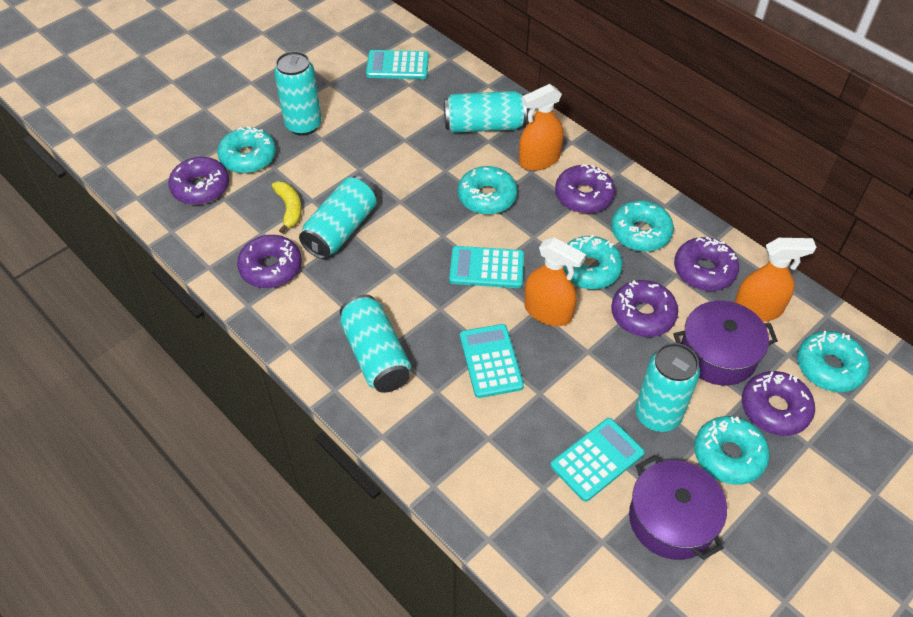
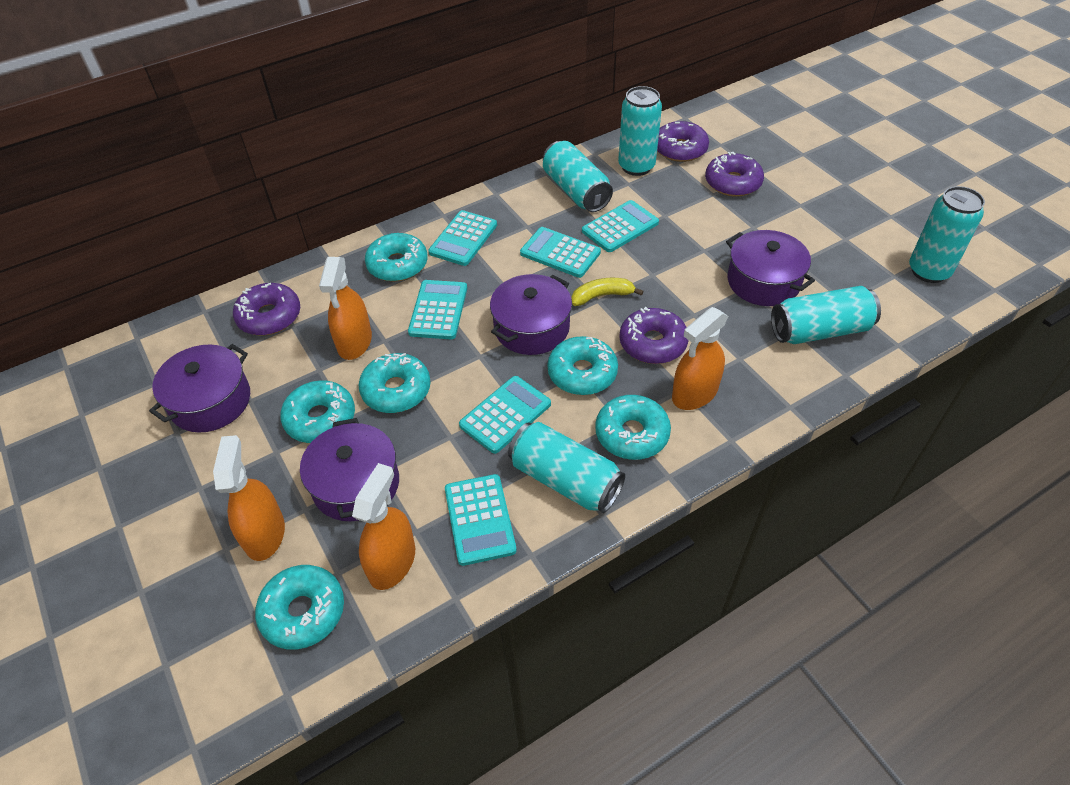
orange spray bottle: [519,84,564,171] [524,237,586,326] [734,238,816,322] = 3 -> [213,435,285,561] [319,257,372,360] [352,463,415,590] [672,307,728,410] = 4
purple donut: [168,157,229,205] [237,235,302,288] [555,164,615,213] [611,280,678,337] [674,237,739,291] [742,371,815,436] = 6 -> [233,283,300,336] [619,307,688,364] [657,121,709,162] [705,152,764,197] = 4
purple pot: [629,455,727,560] [673,300,778,385] = 2 -> [149,344,250,433] [300,418,399,521] [490,274,572,355] [726,230,815,306] = 4
turquoise calculator: [366,50,429,79] [449,246,524,288] [460,324,524,398] [551,418,645,502] = 4 -> [408,280,467,339] [428,210,497,266] [445,474,517,566] [459,376,551,454] [520,227,601,278] [582,200,659,252] = 6

